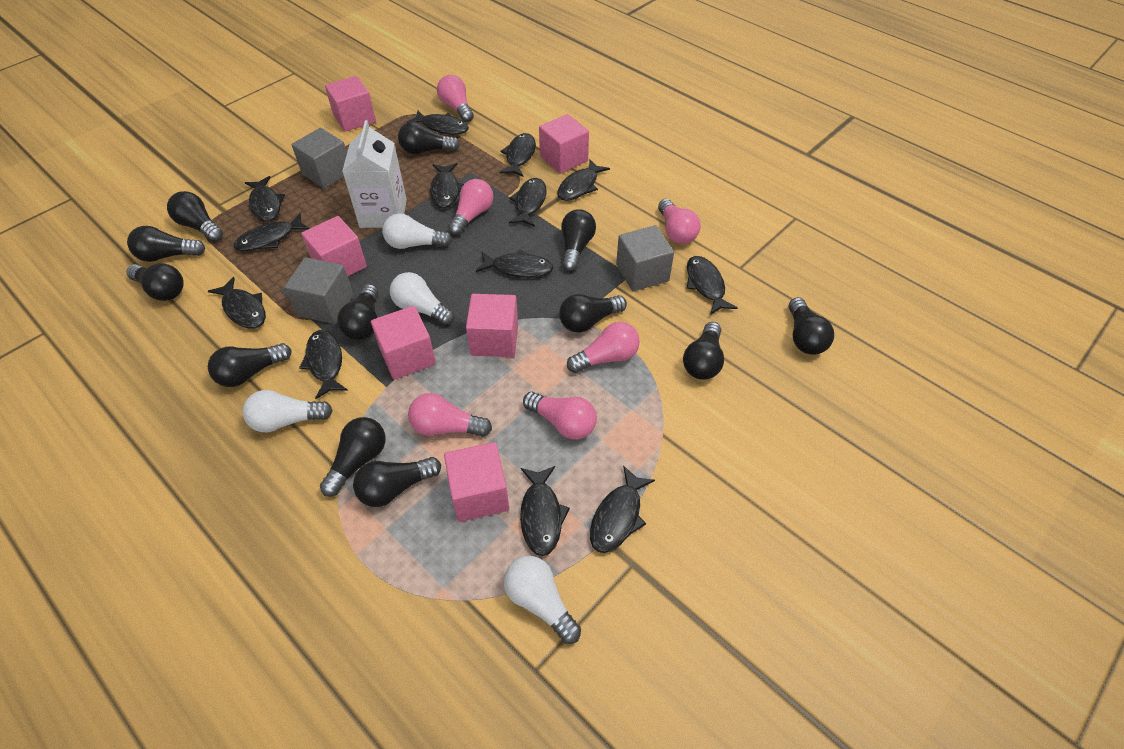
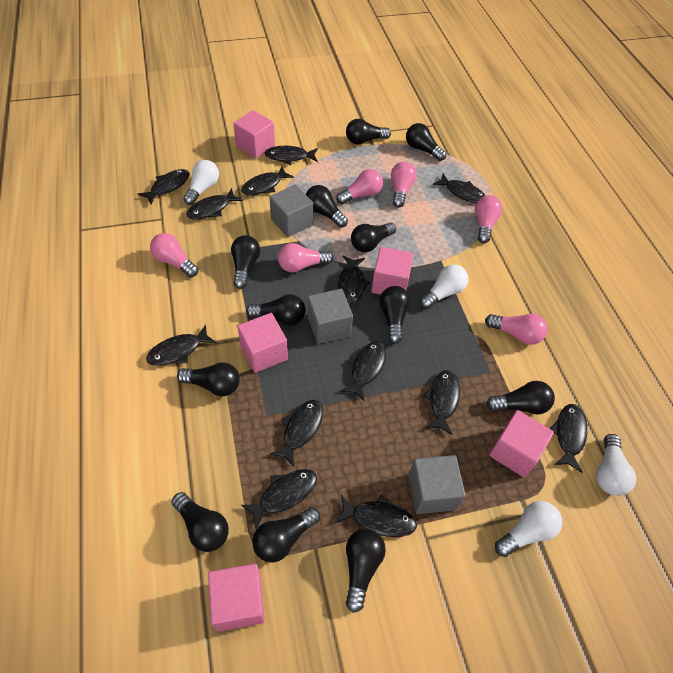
pink cube: [301,216,367,276] [325,76,376,132] [371,306,436,380] [444,442,509,522] [466,294,518,357] [539,114,589,174] = 6 -> [208,564,265,632] [233,110,275,158] [237,313,288,373] [371,247,414,295] [489,410,554,478] = 5
white carton: [342,120,407,228] = 1 -> none = 0

